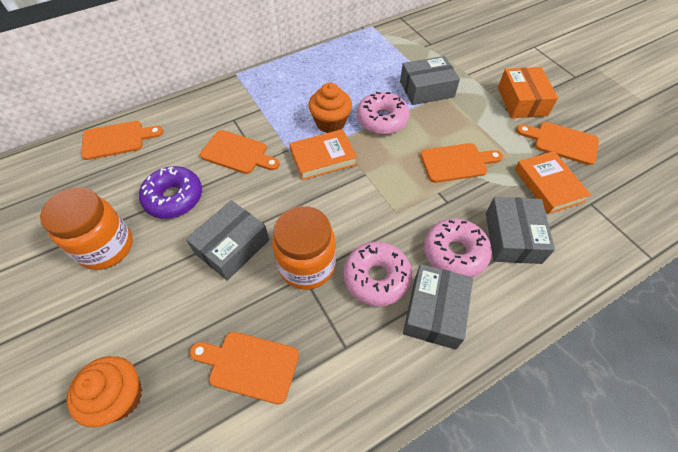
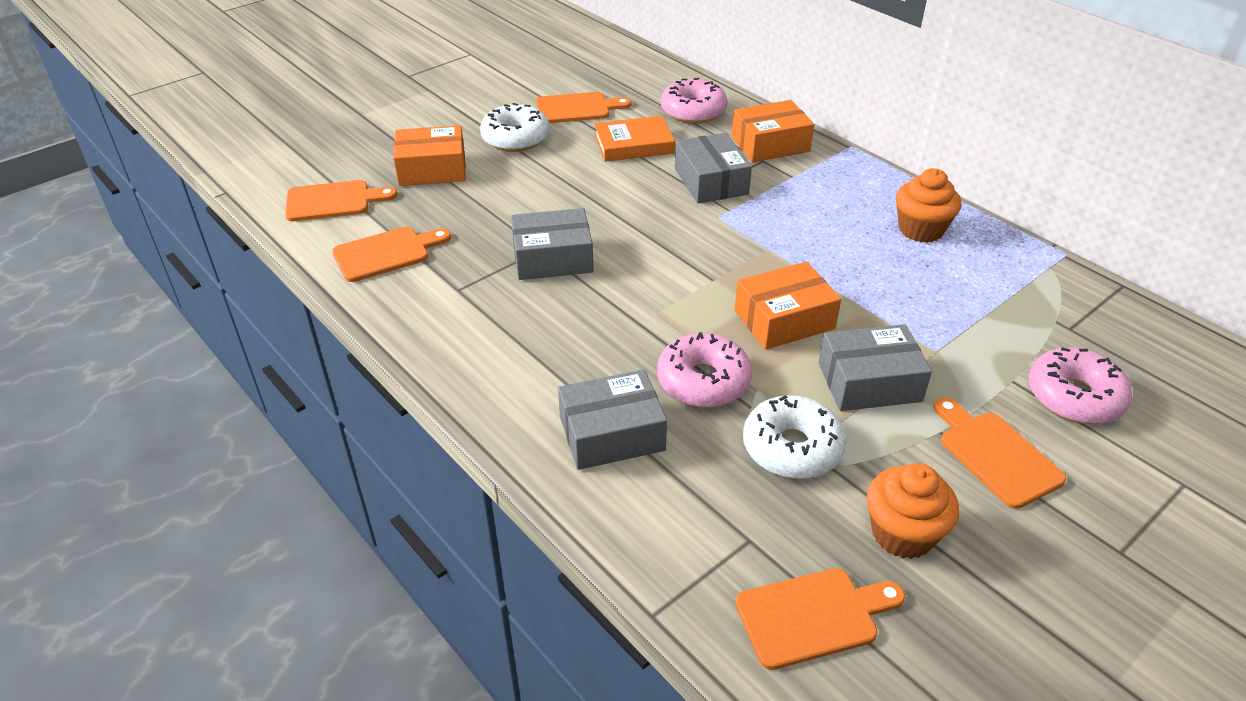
orange book: [289,129,357,180] [515,151,591,214] = 2 -> [594,116,675,162] = 1
orange box: [498,67,558,118] = 1 -> [393,125,466,186] [731,100,814,162] [735,262,841,350] = 3
orange jar: [40,187,133,270] [272,206,336,290] = 2 -> none = 0
purple donut: [139,166,202,219] = 1 -> none = 0
white donut: none = 0 -> [480,103,550,152] [743,395,846,479] = 2

